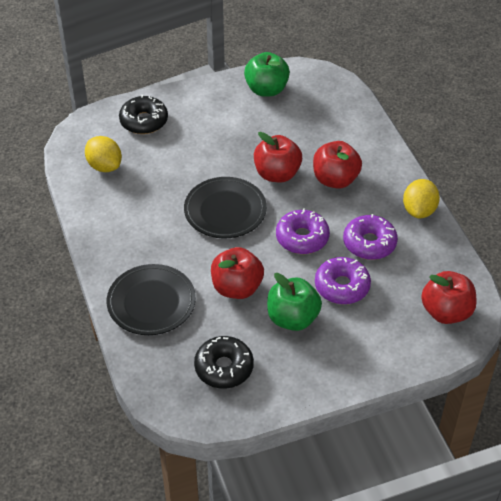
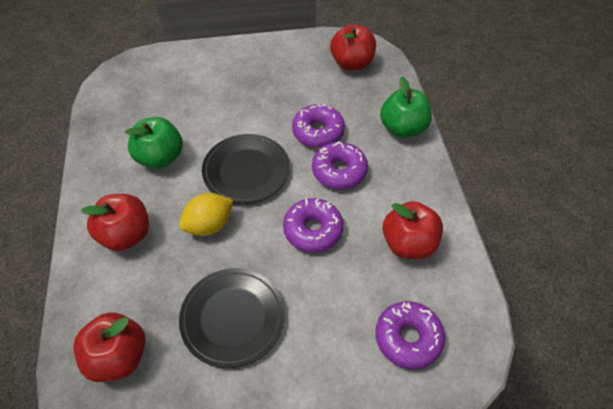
black donut: [119,95,168,134] [194,336,254,389] = 2 -> none = 0
purple donut: [276,208,330,254] [315,257,371,304] [343,214,398,260] = 3 -> [283,198,344,253] [292,104,345,148] [312,141,368,189] [375,301,445,369] = 4
yellow lemon: [85,136,122,172] [403,179,440,218] = 2 -> [180,193,233,236] = 1

